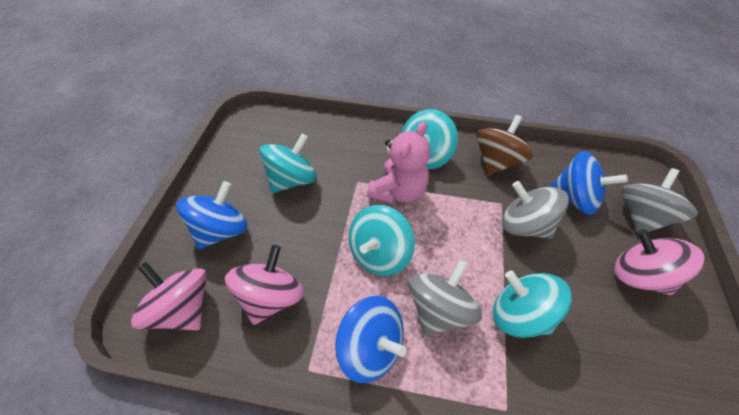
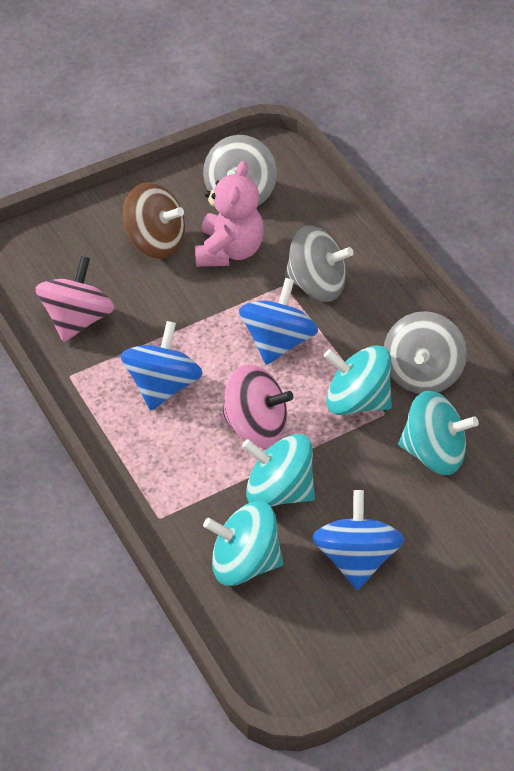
pink spinning top: [131,262,207,331] [225,245,304,325] [614,229,705,295] = 3 -> [35,256,114,342] [221,364,293,448] = 2

